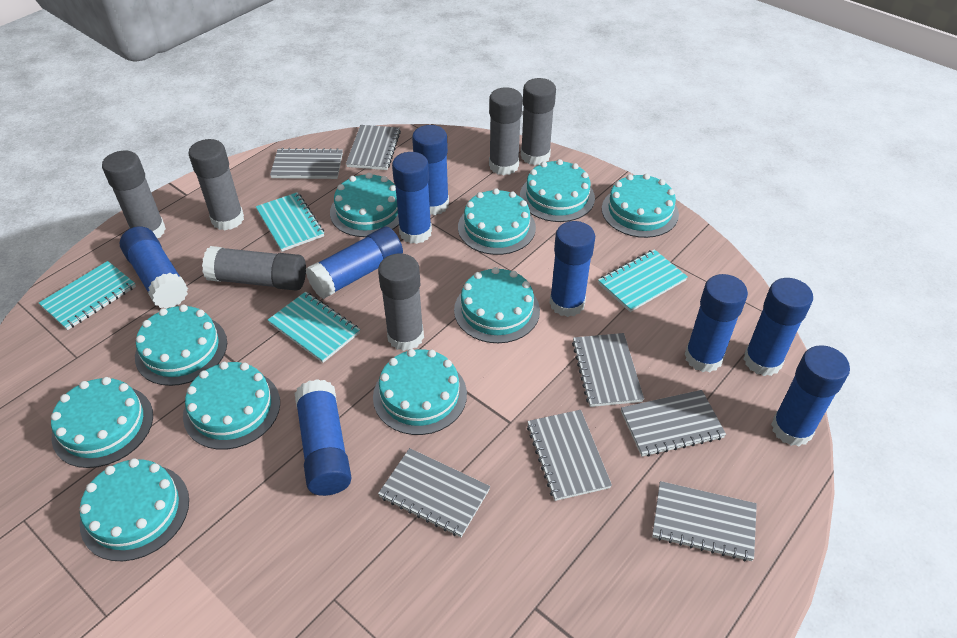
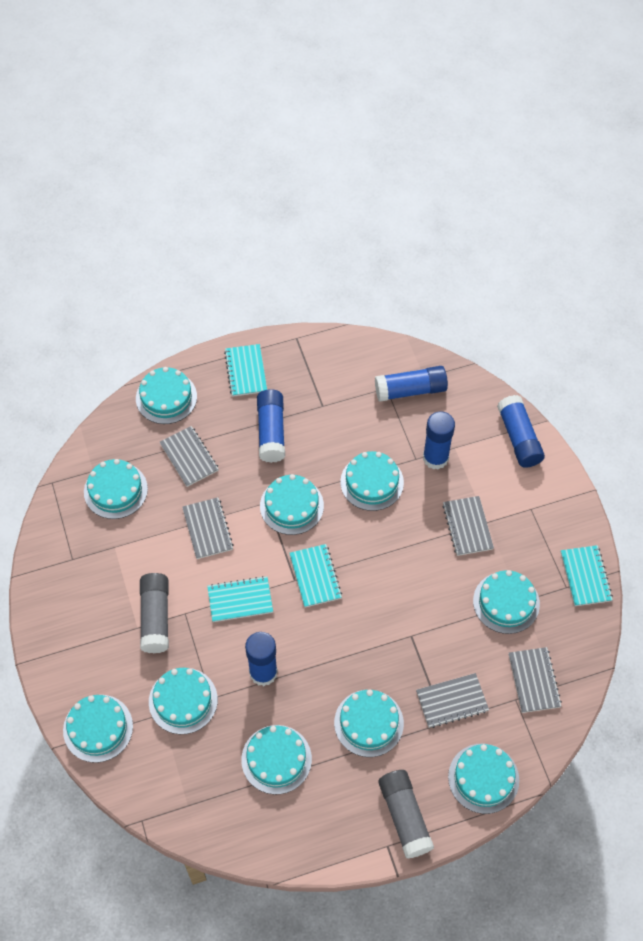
blue glue stick: [120,226,188,309] [295,379,352,496] [306,227,403,299] [392,152,432,244] [412,125,449,215] [549,221,595,317] [684,274,748,372] [744,278,813,376] [771,345,850,446] = 9 -> [245,632,278,686] [257,389,285,463] [375,366,448,402] [423,411,455,470] [497,395,545,468] = 5
grey glue stick: [102,151,166,238] [189,139,244,230] [202,246,306,291] [378,253,424,351] [489,87,522,175] [521,78,556,165] = 6 -> [140,573,169,653] [378,770,434,859] = 2
grey notebook: [270,148,343,179] [346,125,401,170] [378,448,490,537] [527,410,612,501] [572,333,644,407] [621,390,726,457] [652,481,757,561] = 7 -> [160,426,219,487] [182,497,234,559] [416,673,489,728] [443,496,494,556] [509,647,562,713] = 5

